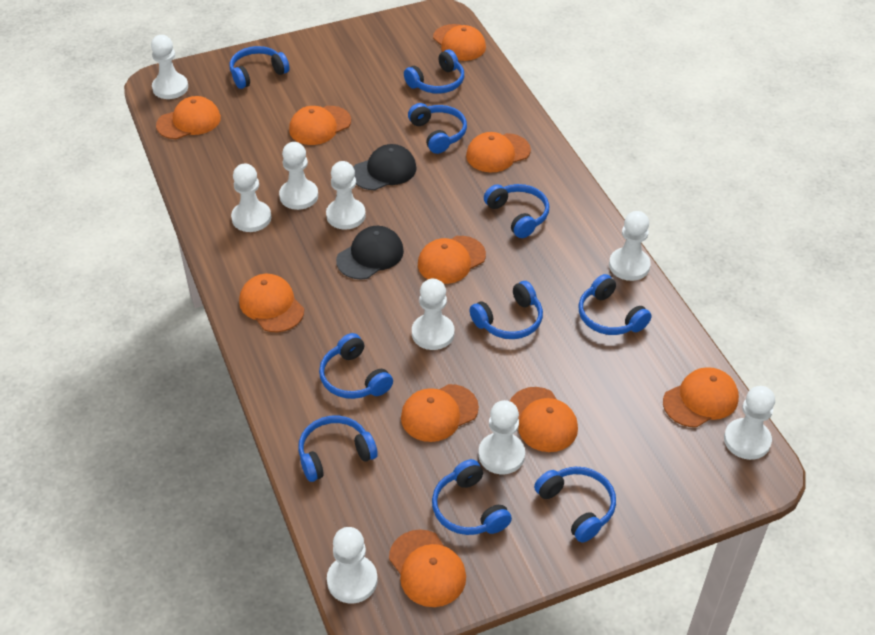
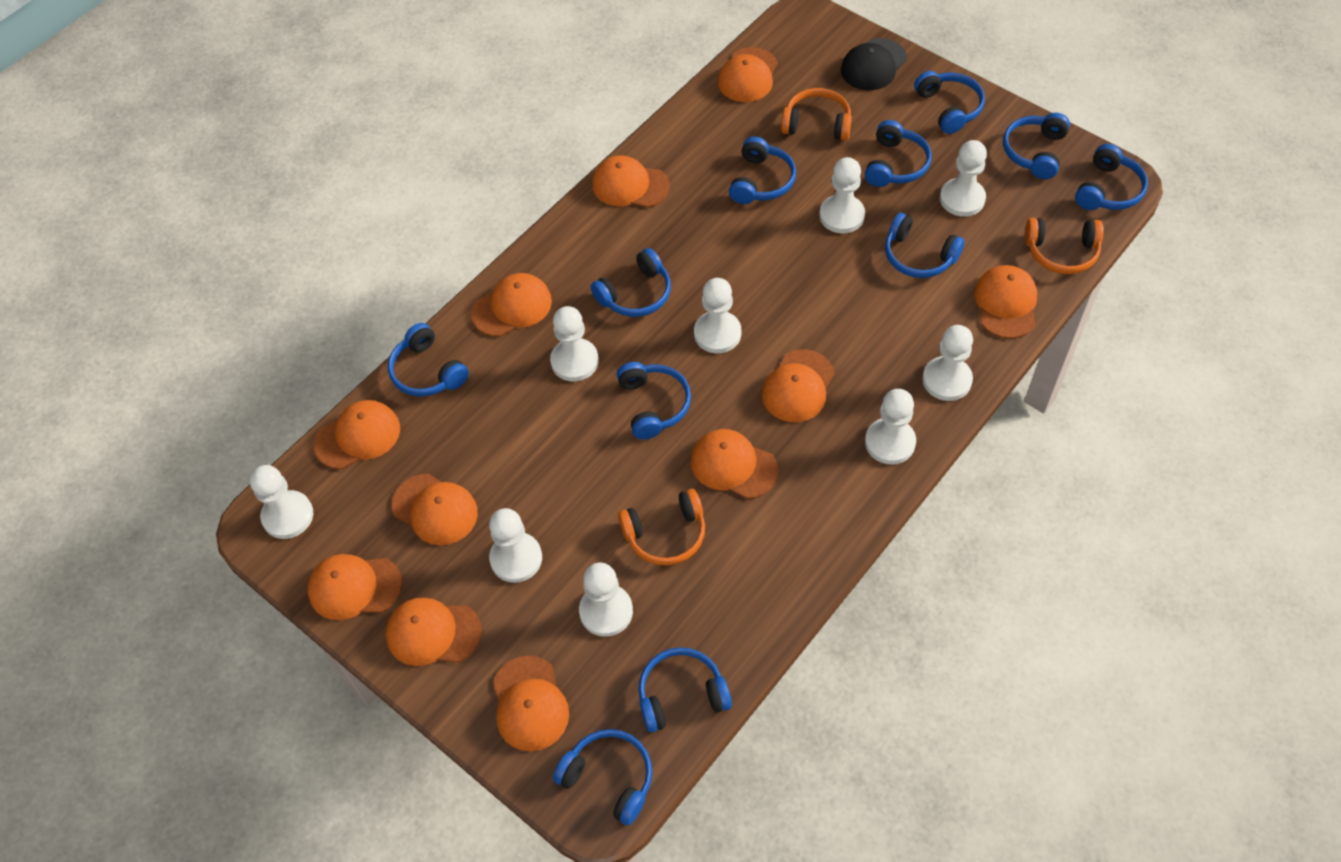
black cap: [336,226,404,280] [353,144,417,190] = 2 -> [841,38,907,90] = 1
blue headphones: [229,46,290,89] [298,415,378,482] [319,333,393,399] [404,50,464,93] [408,103,467,154] [432,459,512,535] [470,281,543,339] [484,184,549,238] [534,467,616,543] [578,274,652,335] = 10 -> [388,323,469,396] [553,729,652,826] [591,248,671,317] [617,362,691,440] [638,647,732,733] [729,137,796,204] [865,120,932,187] [885,213,965,278] [914,71,985,134] [1003,113,1070,179] [1075,144,1148,210] = 11
orange cap: [156,96,221,139] [239,274,304,332] [289,106,351,145] [389,530,466,607] [401,384,479,442] [418,236,486,284] [433,24,486,61] [466,132,531,172] [510,387,578,452] [663,367,739,428] = 10 -> [308,554,402,620] [314,400,400,469] [386,598,481,666] [392,474,478,545] [471,273,552,337] [493,656,569,751] [592,155,670,208] [691,429,778,499] [718,47,778,102] [762,349,835,422] [974,265,1037,339] = 11
orange headphones: none = 0 -> [618,489,705,565] [781,88,852,141] [1025,218,1104,274] = 3

